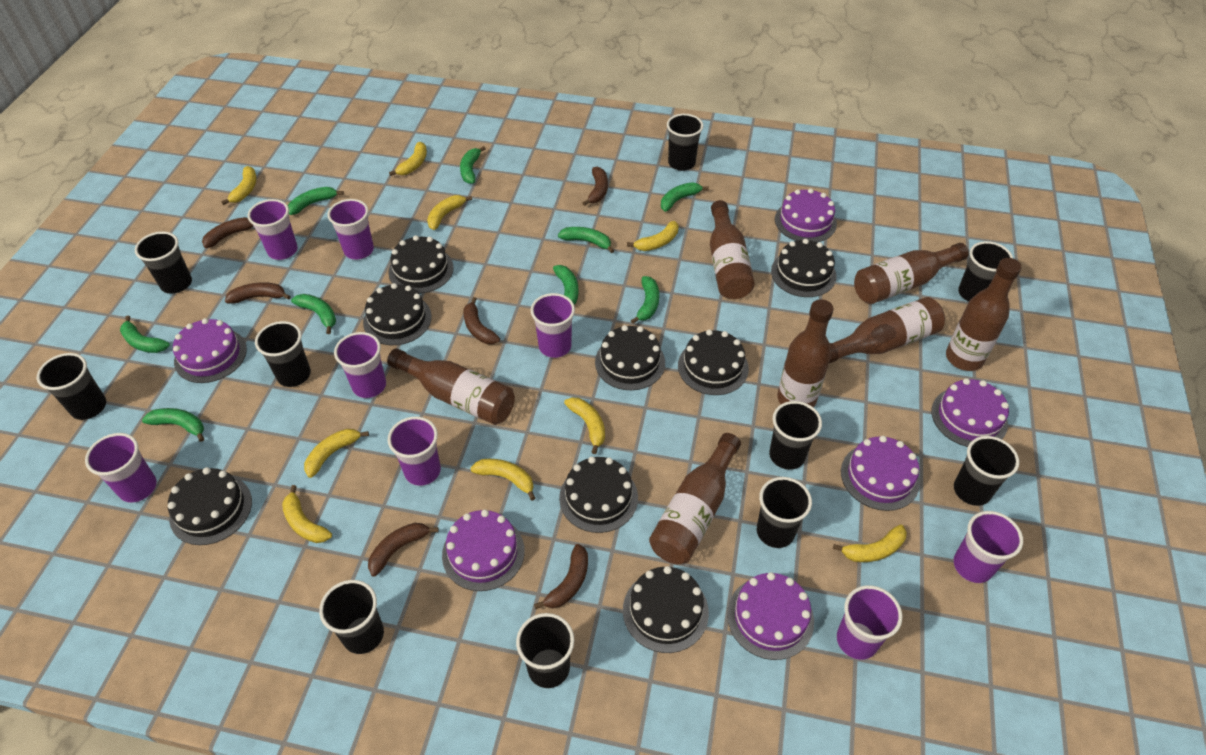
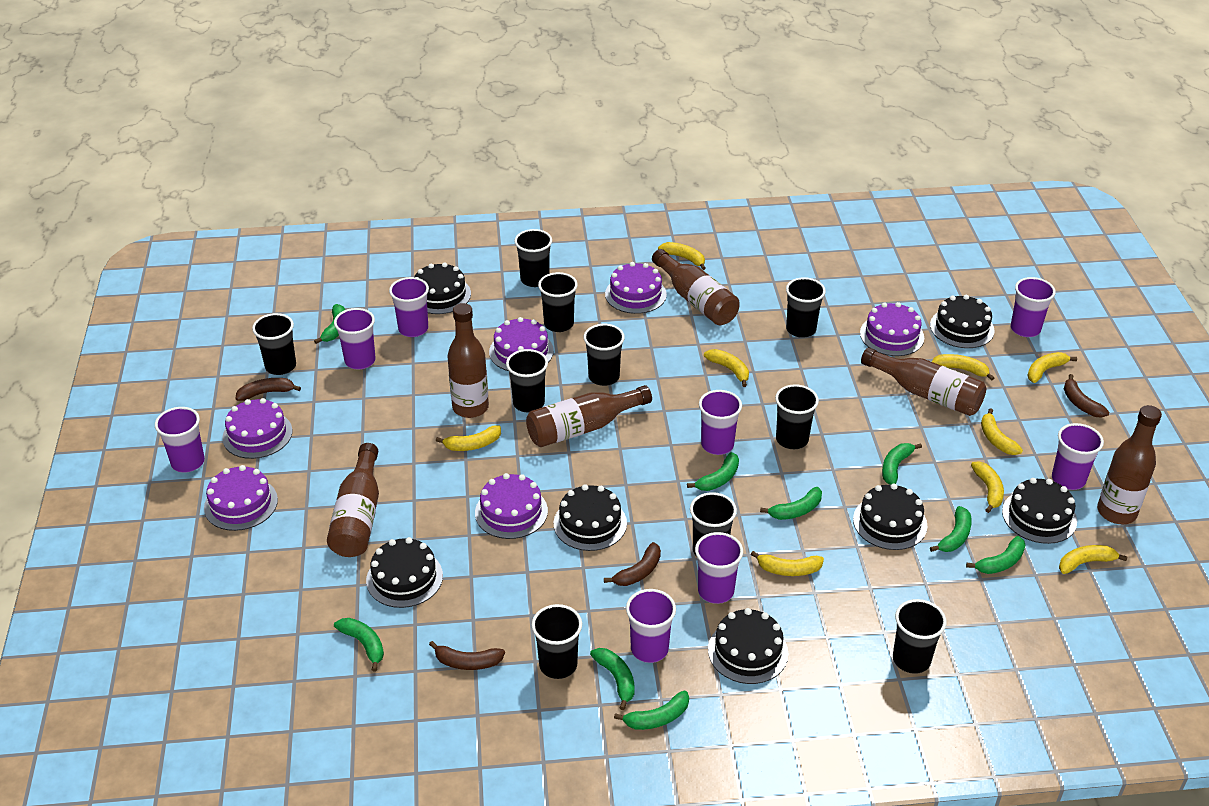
black cake: [168,467,252,545] [363,283,432,345] [388,236,454,294] [559,457,638,533] [595,325,665,390] [623,566,709,653] [678,329,749,395] [771,239,837,297] = 8 -> [366,537,443,608] [414,262,471,314] [554,484,627,551] [708,608,788,684] [853,483,928,550] [930,295,995,348] [1002,478,1077,544] = 7
brown banana: [202,217,253,248] [225,282,291,304] [368,523,439,577] [463,297,500,344] [534,544,588,609] [583,167,608,206] = 6 -> [236,378,301,401] [429,641,505,670] [604,542,661,586] [1064,374,1109,418] = 4
brown bottle: [387,348,515,425] [649,433,741,564] [710,200,755,299] [777,299,834,408] [829,297,945,363] [854,243,969,304] [946,258,1022,371] = 7 -> [327,443,379,557] [447,303,489,418] [526,385,652,447] [652,249,740,325] [861,347,986,416] [1097,405,1162,524] = 6

